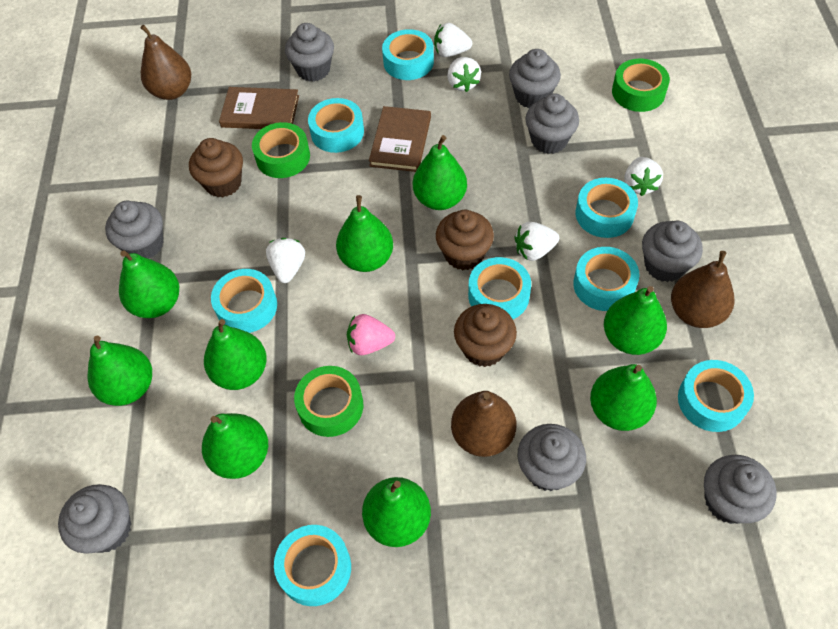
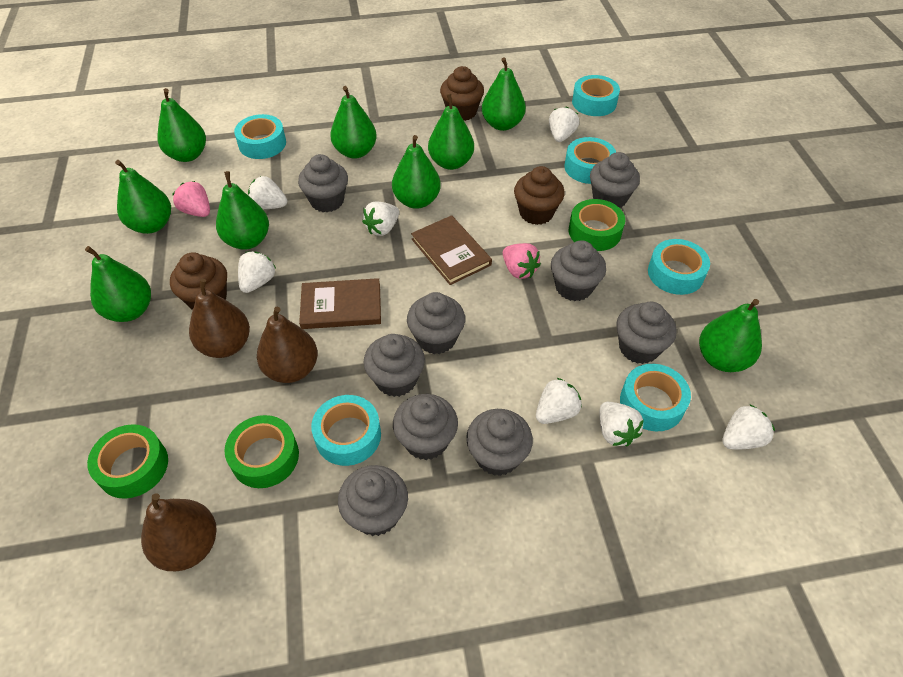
grey cupcake: [58,484,131,554] [105,201,163,259] [285,23,334,82] [509,49,561,108] [517,424,586,491] [525,94,579,154] [642,221,703,282] [704,455,777,524] = 8 -> [298,154,348,212] [338,465,408,536] [363,334,425,397] [393,394,458,460] [407,292,465,354] [466,409,533,476] [551,240,606,301] [590,152,640,208] [616,302,677,364] = 9
pink strawberry: [347,314,395,355] = 1 -> [172,181,210,217] [503,243,541,279] = 2
turquoise tape: [211,269,277,333] [274,525,351,606] [308,98,364,153] [382,29,434,80] [468,257,531,319] [573,247,640,311] [575,178,638,238] [678,360,754,432] = 8 -> [234,114,286,159] [311,395,381,466] [565,137,616,184] [572,75,620,116] [620,364,691,431] [648,239,710,295] = 6
white strawberry: [266,238,305,283] [434,23,472,57] [447,57,481,92] [514,222,559,261] [625,157,663,196] = 5 -> [238,251,276,293] [248,176,287,209] [362,202,399,236] [536,378,582,424] [549,106,579,142] [599,402,644,446] [722,404,775,450] = 7

